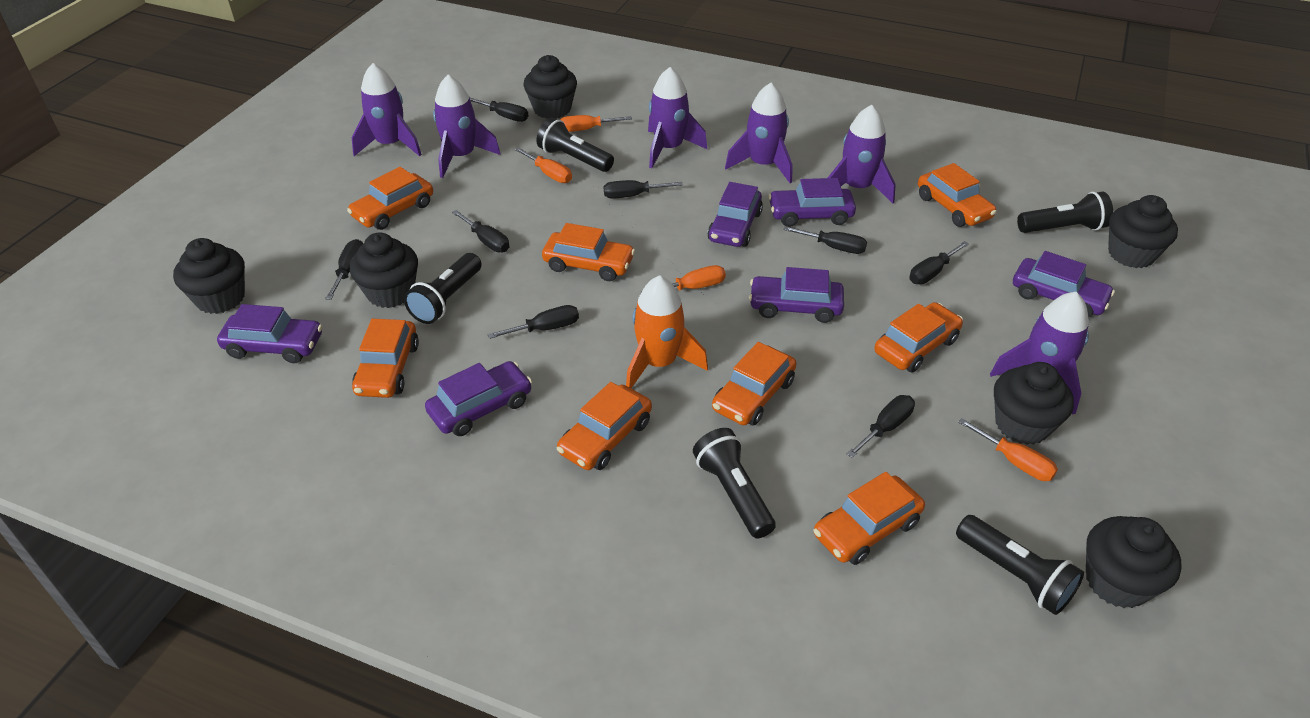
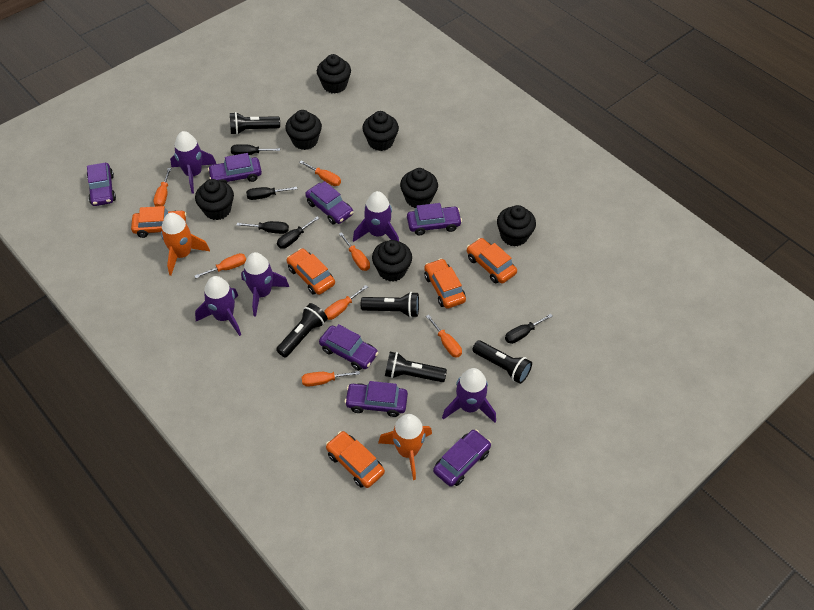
black cupcake: [173,238,245,314] [350,232,418,308] [523,55,577,119] [994,362,1074,445] [1086,516,1182,608] [1108,195,1178,268] = 6 -> [195,179,234,220] [285,110,322,150] [317,54,351,94] [362,111,399,151] [372,240,412,282] [400,168,438,208] [497,205,536,247] = 7
black screwdriver: [325,239,363,300] [452,210,509,252] [469,97,528,122] [488,305,579,339] [604,180,683,199] [783,226,867,254] [847,395,915,458] [909,241,969,284] = 8 -> [231,144,280,155] [236,221,289,234] [246,187,297,200] [277,217,319,249] [505,314,553,344] = 5
orange car: [347,167,433,230] [352,319,419,398] [542,223,635,281] [557,382,652,470] [712,342,797,425] [814,472,925,565] [874,302,963,372] [918,163,997,227] = 8 -> [131,206,187,238] [287,248,335,295] [326,431,385,488] [424,258,466,309] [467,238,517,284] = 5
orange rocket: [626,275,708,388] = 1 -> [161,213,210,275] [378,414,432,480] = 2
orange screwdriver: [515,147,572,183] [560,115,632,132] [641,265,726,292] [958,418,1058,481] = 4 -> [154,168,171,207] [194,253,246,279] [299,161,341,186] [302,371,360,387] [324,285,368,320] [339,232,370,271] [426,315,462,358] = 7
purple car: [217,304,323,363] [425,361,532,436] [708,182,763,247] [749,267,844,323] [768,178,856,227] [1013,251,1115,318] = 6 -> [87,163,116,206] [208,153,262,183] [305,181,353,224] [319,324,378,370] [345,381,408,417] [407,203,462,235] [433,429,491,487] = 7
purple rocket: [352,63,422,156] [433,74,501,178] [648,67,707,168] [725,83,792,183] [828,105,896,203] [990,292,1089,415] = 6 -> [170,131,216,194] [195,276,241,336] [241,252,289,317] [353,191,399,242] [442,368,496,423] = 5

